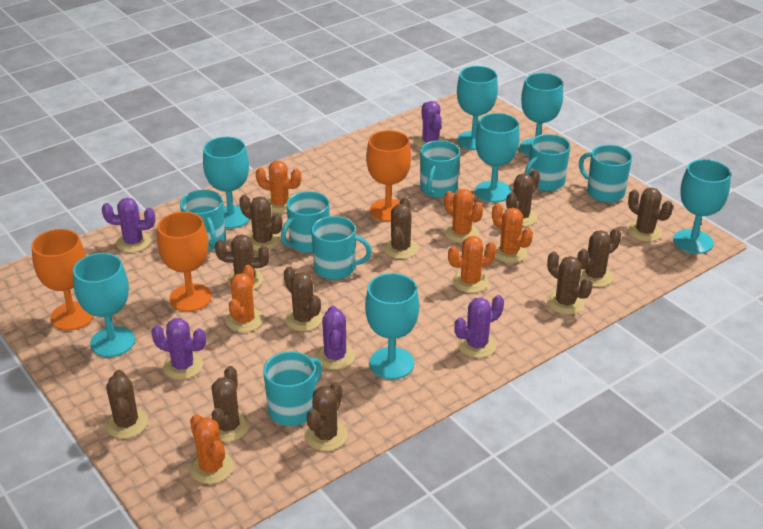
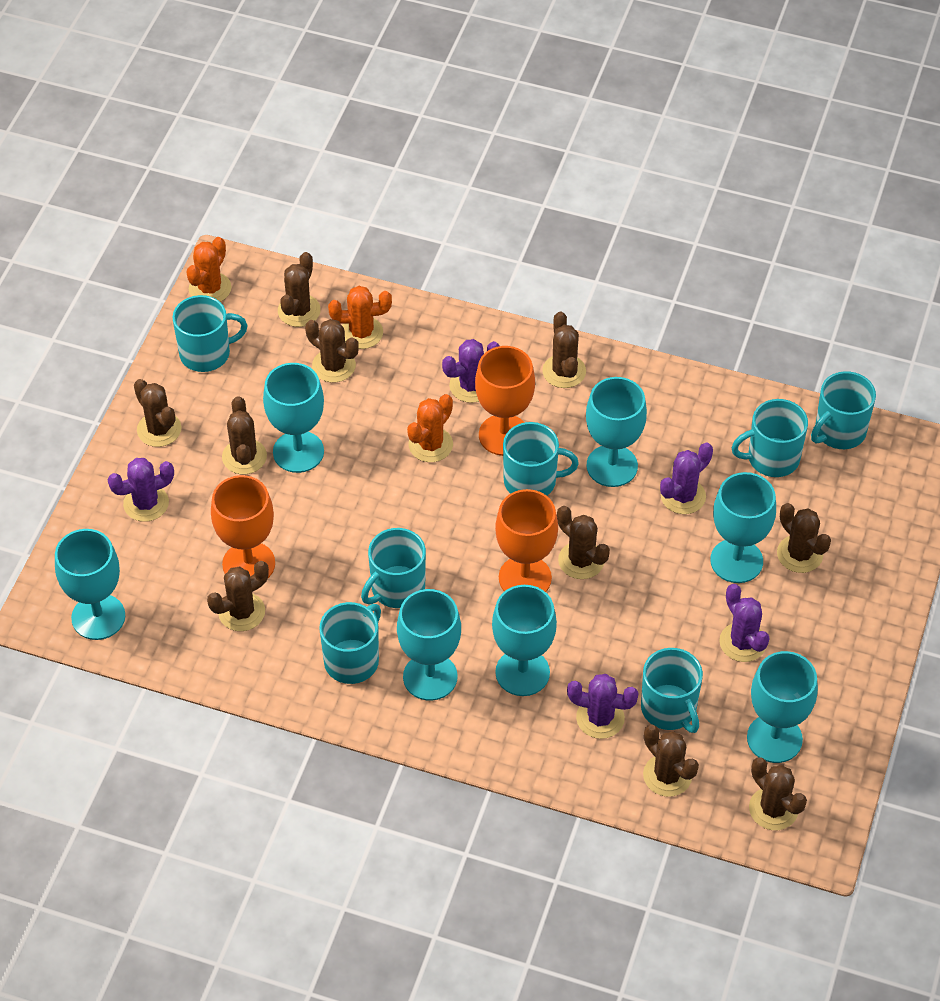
brown cactus: [105,370,148,439] [211,366,250,442] [215,234,270,290] [239,194,282,251] [284,266,323,331] [305,382,348,451] [383,197,418,259] [506,170,540,227] [547,251,593,314] [577,228,621,287] [628,187,673,242] = 11 -> [134,379,182,447] [207,561,269,631] [222,396,267,474] [278,252,321,327] [305,319,359,383] [542,312,586,388] [557,506,610,579] [643,725,699,797] [749,758,807,830] [777,503,831,573] = 10
orange cactus: [189,414,234,484] [226,265,264,332] [256,161,301,213] [444,189,483,243] [448,236,497,293] [492,203,533,263] = 6 -> [186,237,231,302] [328,286,392,349] [407,394,453,462] = 3

